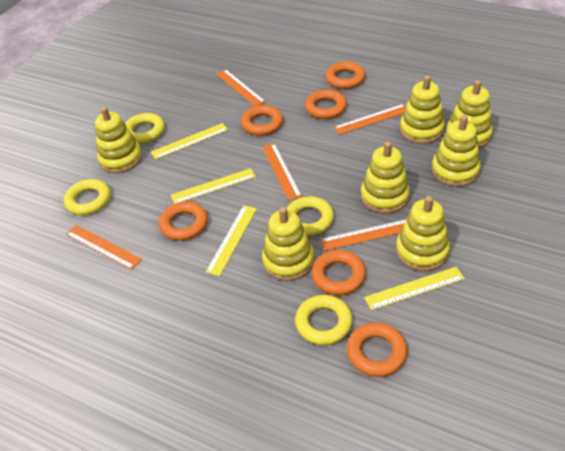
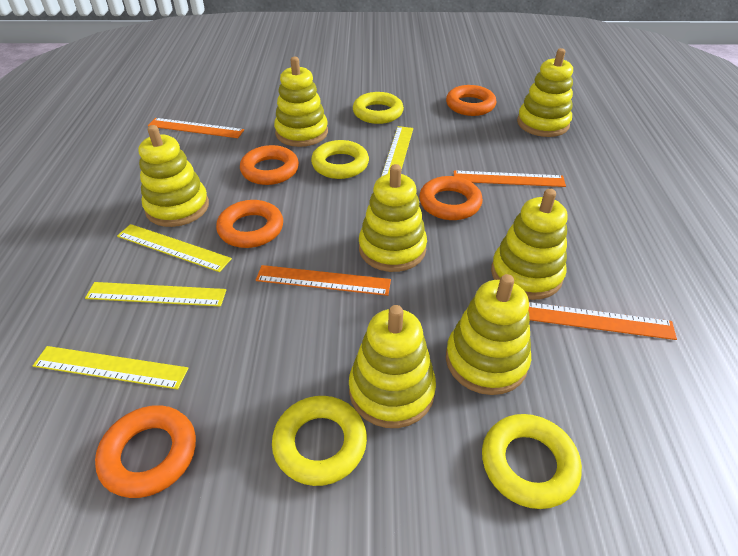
orange ring: [159,202,208,241] [241,105,283,136] [305,89,347,119] [311,250,366,295] [325,61,366,89] [347,322,408,377] = 6 -> [95,405,196,498] [216,200,283,248] [240,145,299,185] [419,176,483,220] [446,85,496,116] = 5
orange ruler: [66,225,142,270] [216,69,266,106] [262,143,302,201] [320,220,406,251] [334,104,406,135] = 5 -> [148,118,244,138] [256,265,391,296] [454,171,566,187] [528,302,677,340] = 4

